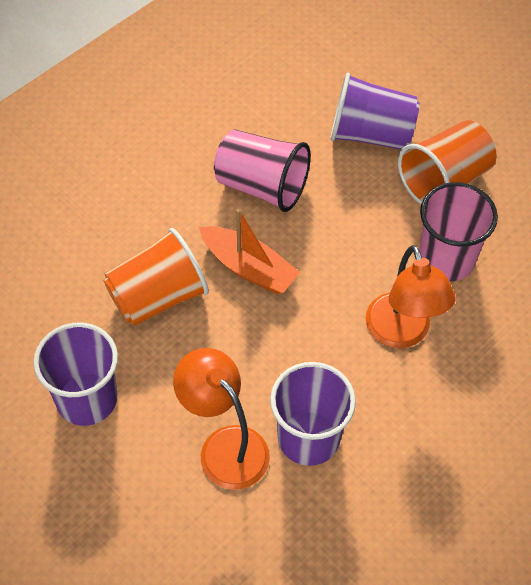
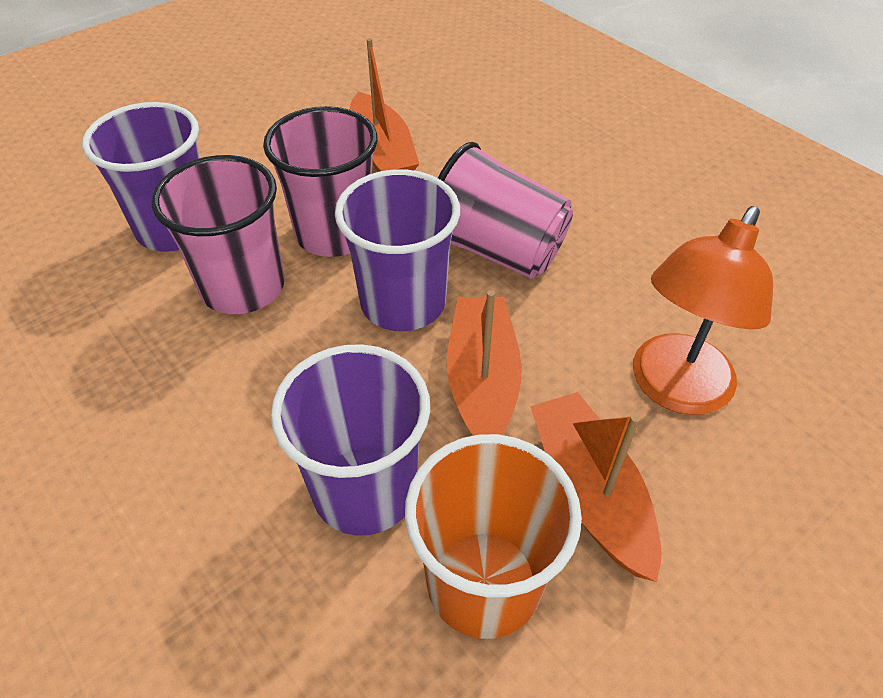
orange boat: [199,209,300,294] = 1 -> [350,38,419,172] [447,290,522,435] [530,392,662,582] = 3
orange cup: [104,228,209,326] [398,120,497,204] = 2 -> [405,434,582,639] = 1
orange lamp: [173,348,270,490] [366,245,455,348] = 2 -> [633,206,773,415] = 1
pink cup: [214,129,311,212] [419,182,498,282] = 2 -> [152,155,285,314] [263,106,378,257] [438,142,573,279] = 3

